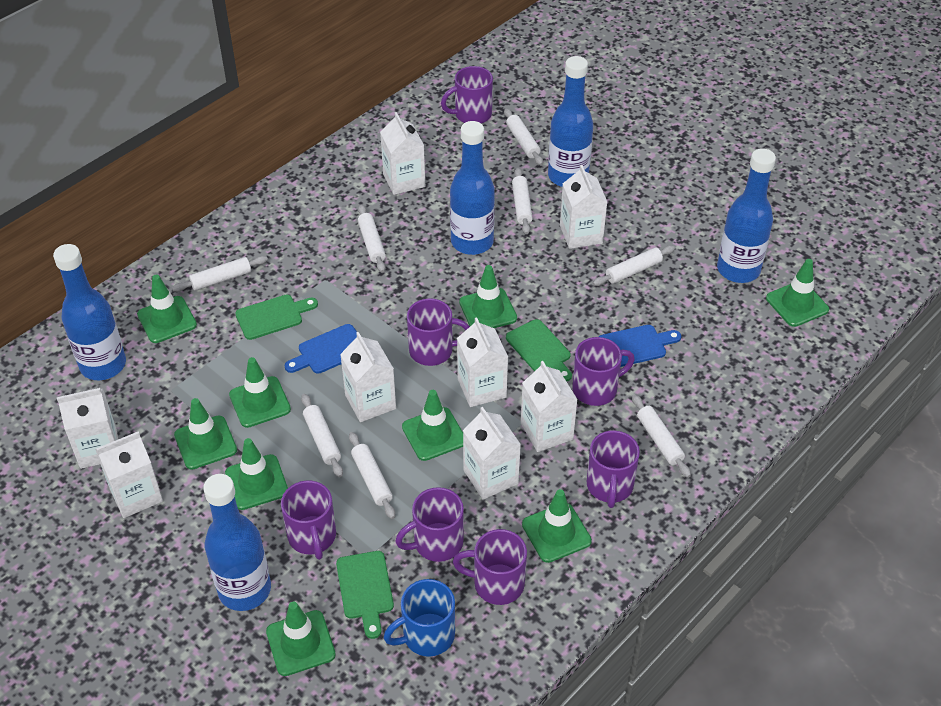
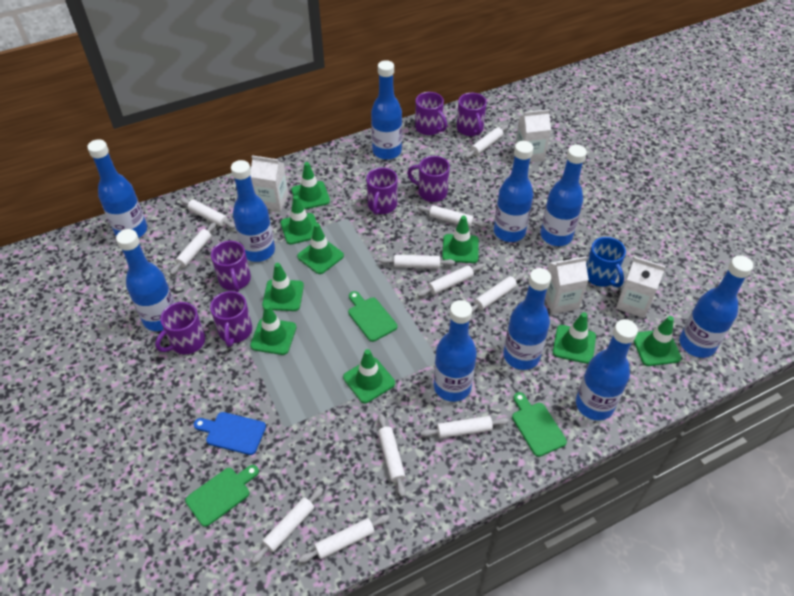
blue bottle: [53,244,126,380] [203,474,271,611] [450,121,495,255] [548,56,593,187] [717,148,776,283] = 5 -> [87,139,147,238] [116,229,175,331] [231,160,275,262] [371,60,402,160] [434,300,477,402] [494,141,533,242] [503,268,551,370] [540,145,587,246] [576,319,638,421] [679,256,753,358] = 10
blue cutting board: [285,324,357,374] [599,325,681,367] = 2 -> [194,412,266,455] = 1
white carton: [57,388,118,469] [95,432,163,518] [340,332,396,422] [380,112,425,195] [457,318,508,407] [463,407,521,500] [521,361,578,452] [560,165,607,249] = 8 -> [250,155,289,211] [515,109,551,162] [545,256,589,314] [616,257,666,318] = 4
white rolling pin: [172,256,268,292] [301,394,343,477] [349,432,395,519] [358,204,386,272] [504,108,543,165] [512,167,533,234] [593,245,675,286] [632,395,691,478] = 8 -> [170,223,216,275] [180,198,235,229] [252,487,323,564] [298,515,390,563] [378,414,406,497] [379,255,455,268] [417,205,487,228] [417,263,484,297] [420,416,509,438] [465,125,508,158] [471,273,525,313] = 11

